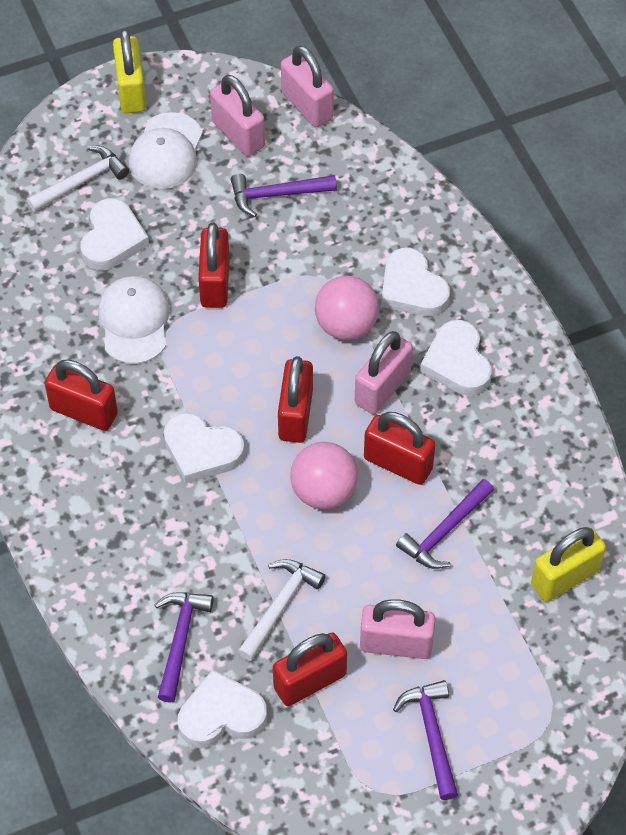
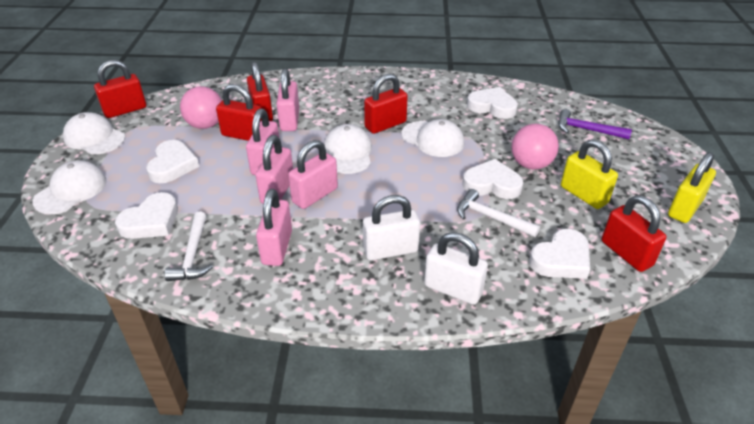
pink padlock: [210,75,265,156] [281,45,334,127] [355,331,413,414] [360,599,435,659] = 4 -> [246,108,279,175] [256,135,293,204] [256,189,292,266] [276,68,299,131] [288,140,338,209] = 5
purple hammer: [154,593,214,703] [231,173,337,217] [393,680,458,800] [396,479,494,569] = 4 -> [558,109,632,139] = 1
white cap: [98,276,170,364] [128,112,203,189] = 2 -> [32,160,107,214] [63,112,125,155] [324,124,372,174] [401,119,464,157] = 4
white padlock: none = 0 -> [363,195,420,261] [424,232,488,305] = 2

